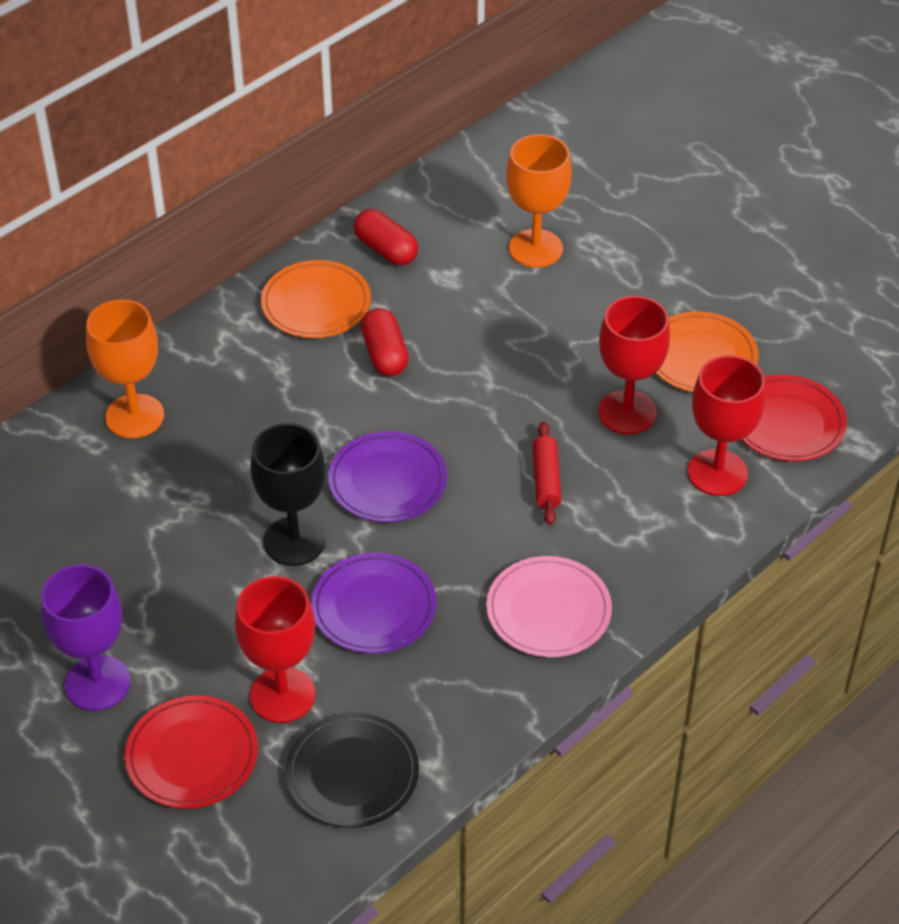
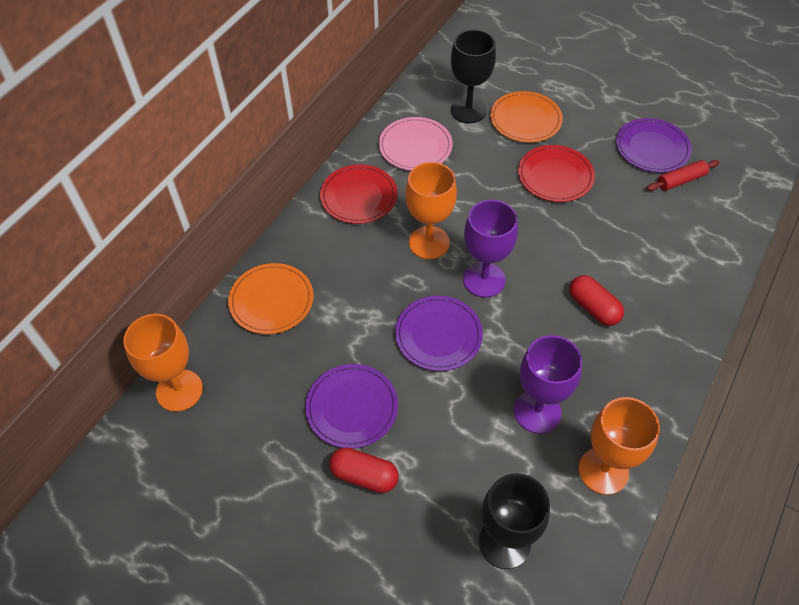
black goblet: [250,423,326,566] = 1 -> [451,29,496,124] [479,473,550,569] = 2
black plate: [285,713,419,828] = 1 -> none = 0
orange goblet: [86,299,164,438] [506,134,572,268] = 2 -> [123,314,203,412] [405,162,457,259] [579,397,660,495] = 3
purple goblet: [41,564,131,711] = 1 -> [463,200,518,298] [514,335,582,434] = 2
purple plate: [311,553,437,654] [328,431,447,522] = 2 -> [305,364,398,449] [395,296,483,371] [616,118,692,173] = 3
red goblet: [235,576,315,723] [598,296,670,435] [688,355,765,496] = 3 -> none = 0

